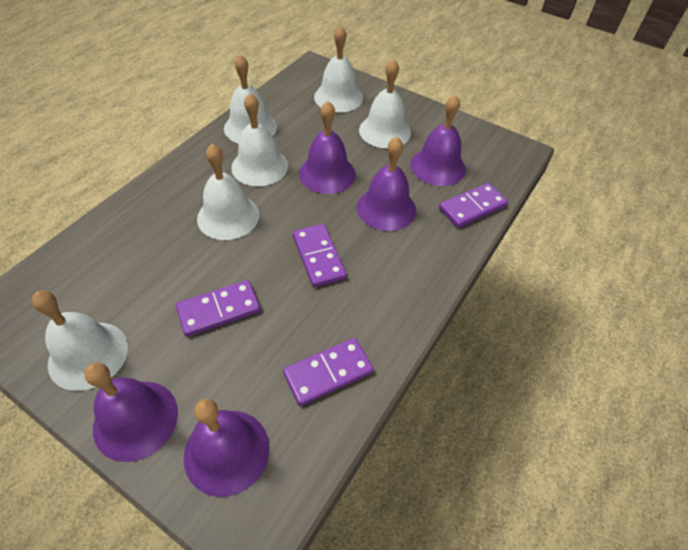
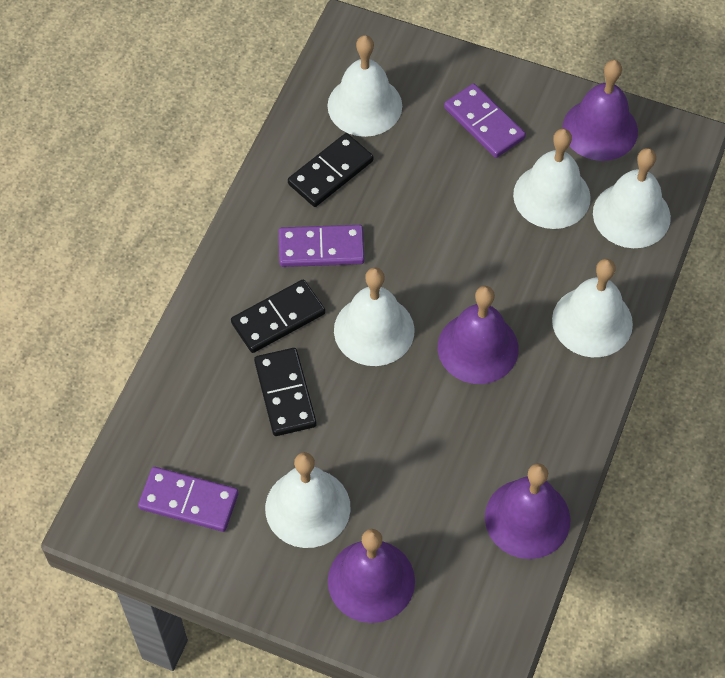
black domino: none = 0 -> [231,280,325,353] [254,348,317,436] [288,133,373,207] = 3
purple bell: [84,362,178,462] [184,399,270,497] [299,101,356,194] [357,136,416,231] [410,94,466,186] = 5 -> [328,529,415,623] [438,286,519,384] [485,464,571,559] [562,60,638,161] = 4
purple domino: [176,280,260,337] [283,338,374,406] [293,224,347,287] [439,183,508,228] = 4 -> [138,467,239,532] [279,225,364,267] [444,84,526,158] = 3

